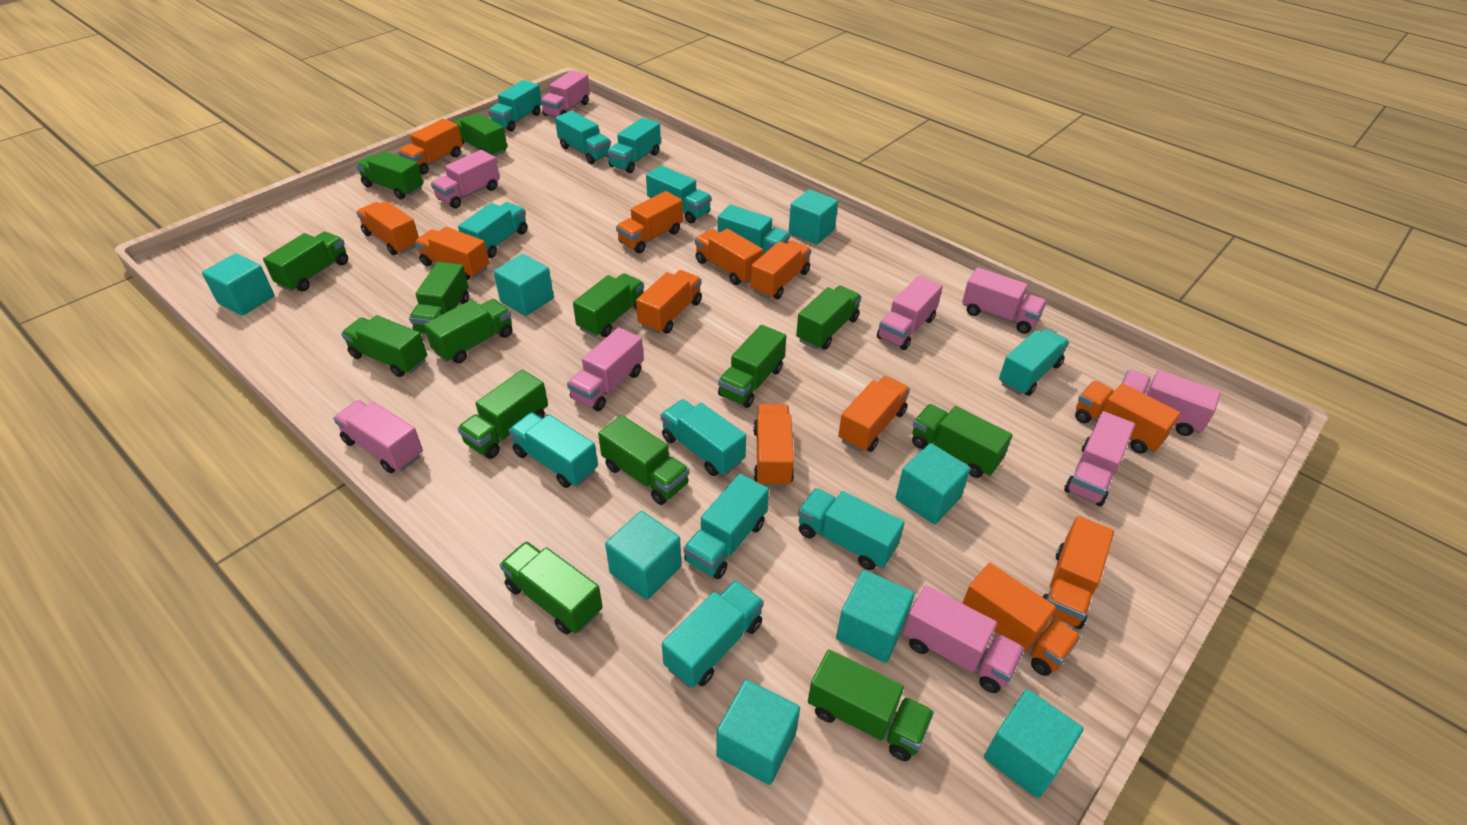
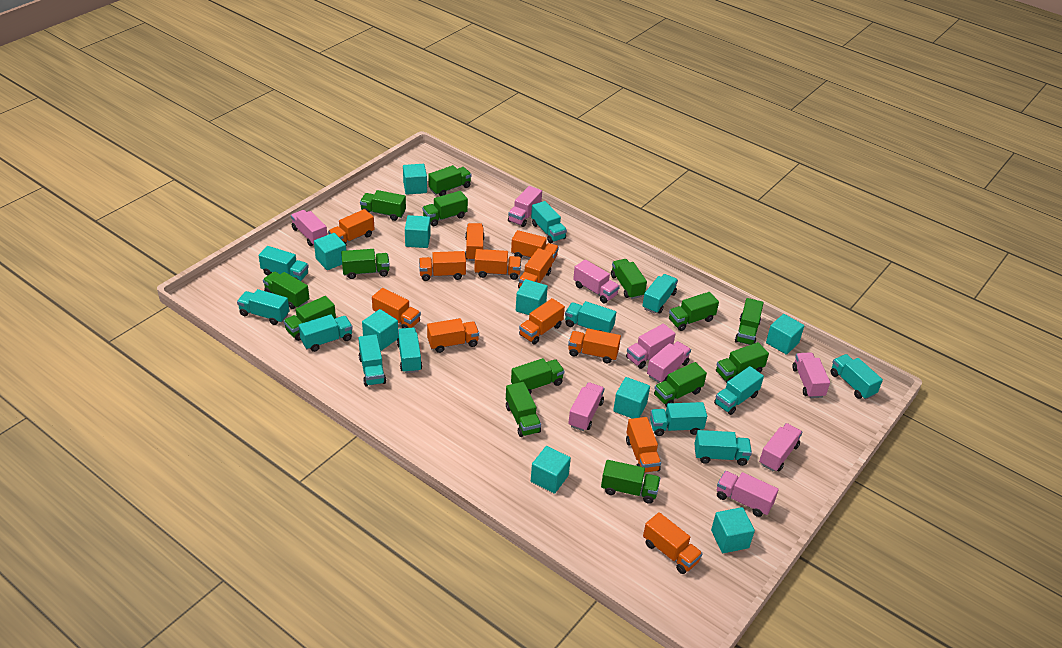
turquoise cube: [202,253,275,316] [494,254,554,316] [605,511,681,600] [716,680,800,785] [789,189,838,245] [836,570,915,663] [896,443,971,524] [984,689,1083,798] = 8 -> [314,233,346,270] [362,309,399,351] [403,164,427,195] [405,215,431,248] [516,279,548,315] [531,446,571,494] [613,377,650,419] [711,507,755,553] [766,314,804,355] = 9

